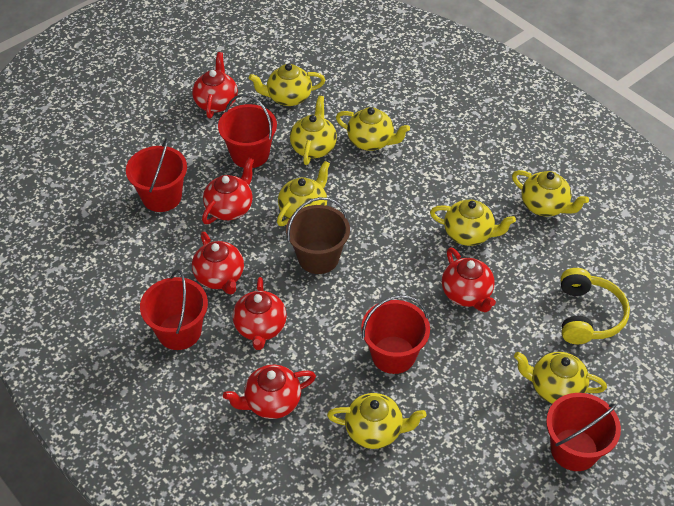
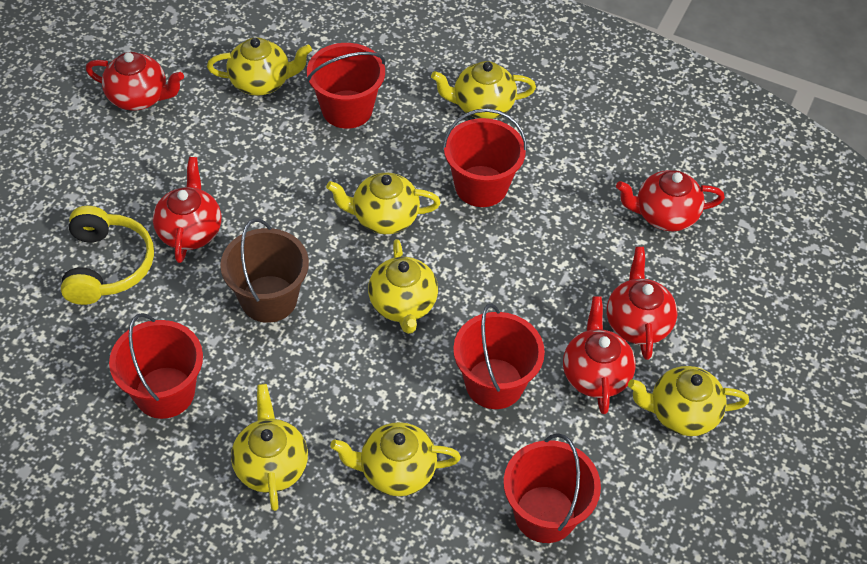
red teapot: [192,52,238,118] [192,231,244,294] [202,158,254,224] [223,365,316,419] [233,277,287,350] [442,247,496,312] = 6 -> [86,52,184,111] [153,157,221,263] [563,296,636,414] [607,247,677,360] [616,170,725,231] = 5
yellow teapot: [249,64,325,106] [277,161,330,226] [290,96,337,165] [327,393,426,449] [336,107,410,151] [430,199,516,246] [512,170,589,217] [514,352,607,404] = 8 -> [207,37,312,96] [231,384,308,511] [326,172,441,234] [330,422,461,496] [368,239,438,334] [431,61,536,119] [628,366,749,436] = 7

